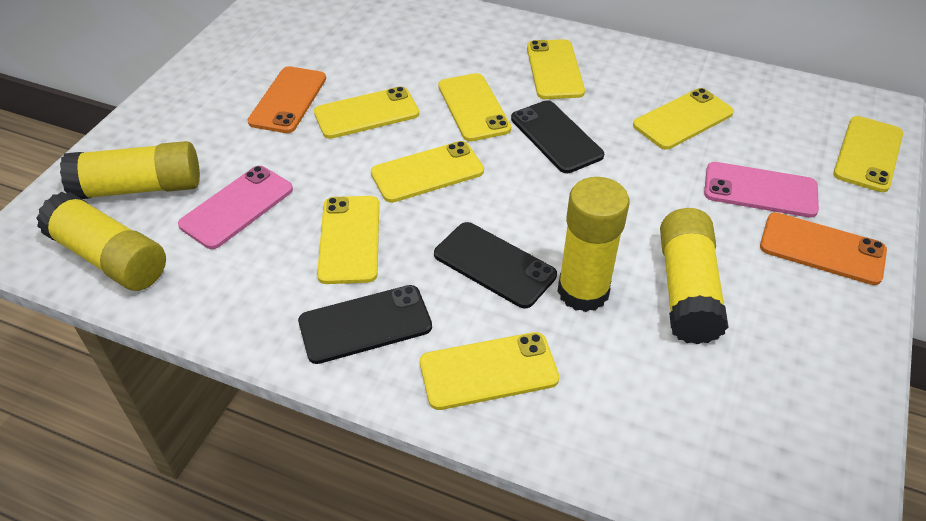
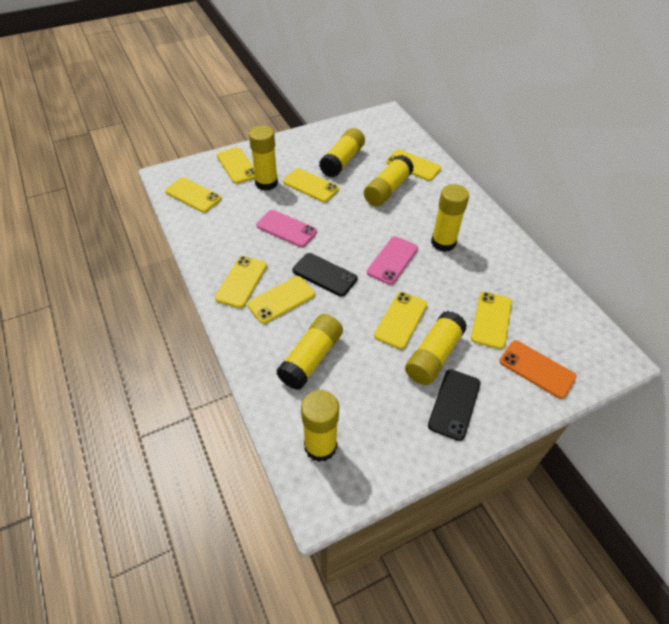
black phone: [298,285,432,364] [434,222,557,308] [511,100,604,173] = 3 -> [293,253,358,297] [428,369,481,441] = 2
orange phone: [248,66,326,133] [760,212,887,285] = 2 -> [499,340,577,399] = 1
yellow glue stick: [36,192,166,291] [60,141,200,199] [557,177,629,312] [660,208,729,344] = 4 -> [249,125,278,191] [276,314,343,390] [301,390,339,462] [319,128,365,178] [364,155,414,206] [405,311,467,385] [431,184,469,252] = 7

